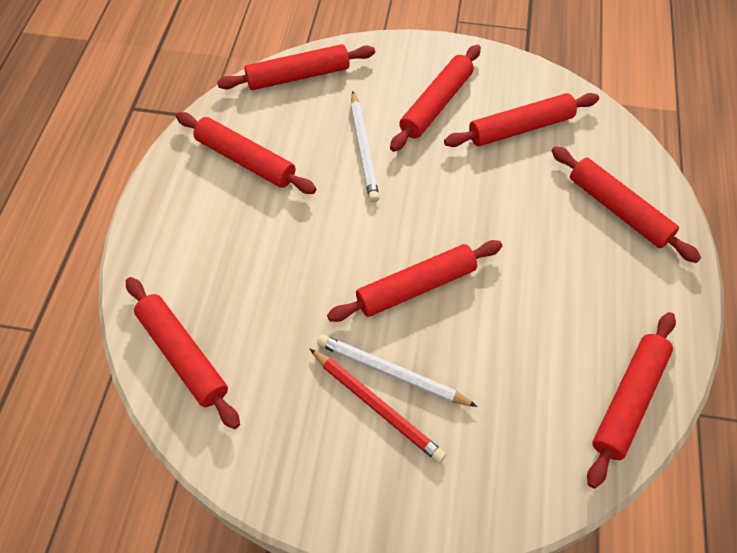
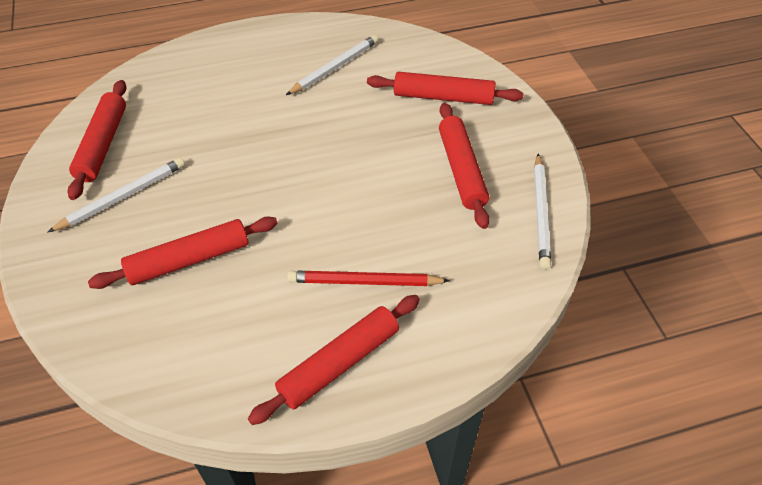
red rolling pin: [126,277,240,429] [176,112,316,194] [217,44,375,90] [327,240,502,322] [390,45,481,152] [444,93,599,147] [552,146,701,263] [587,312,676,488] = 8 -> [67,80,127,200] [88,217,278,289] [248,295,420,425] [367,72,524,105] [439,103,490,229] = 5
white pencil: [317,335,478,407] [351,91,380,203] = 2 -> [48,158,185,232] [286,35,379,95] [534,154,551,269] = 3

